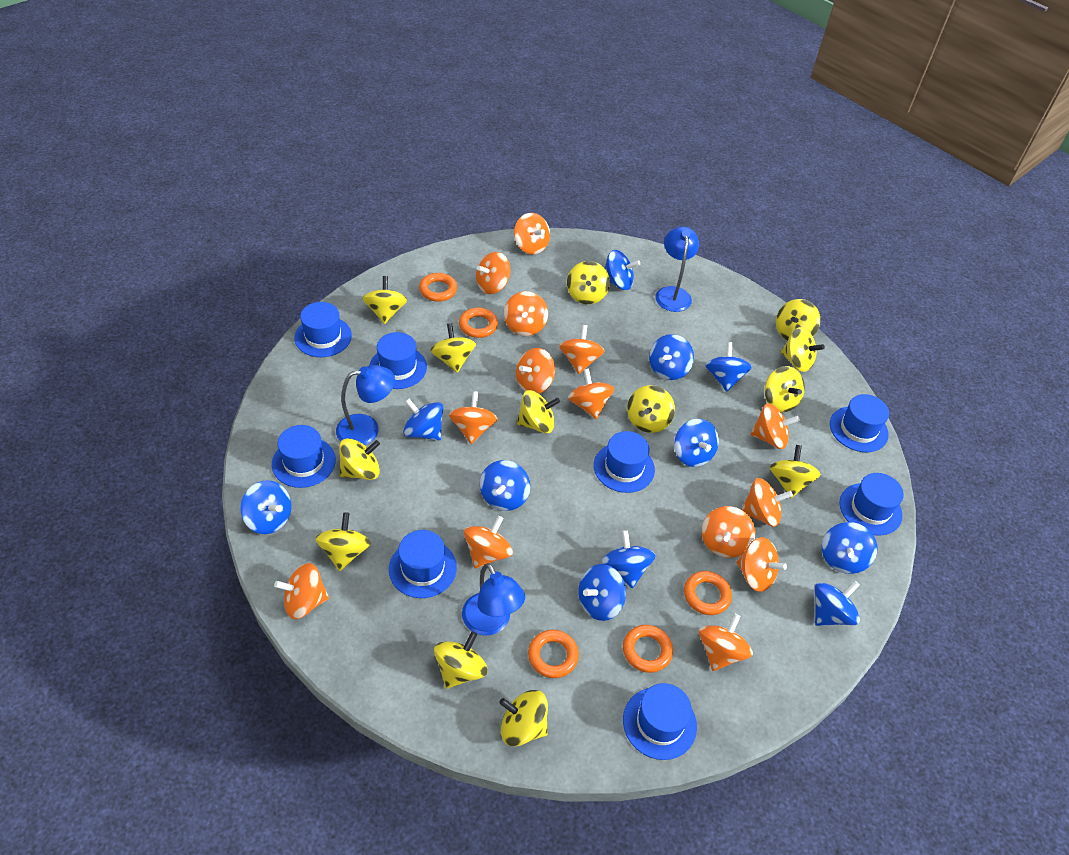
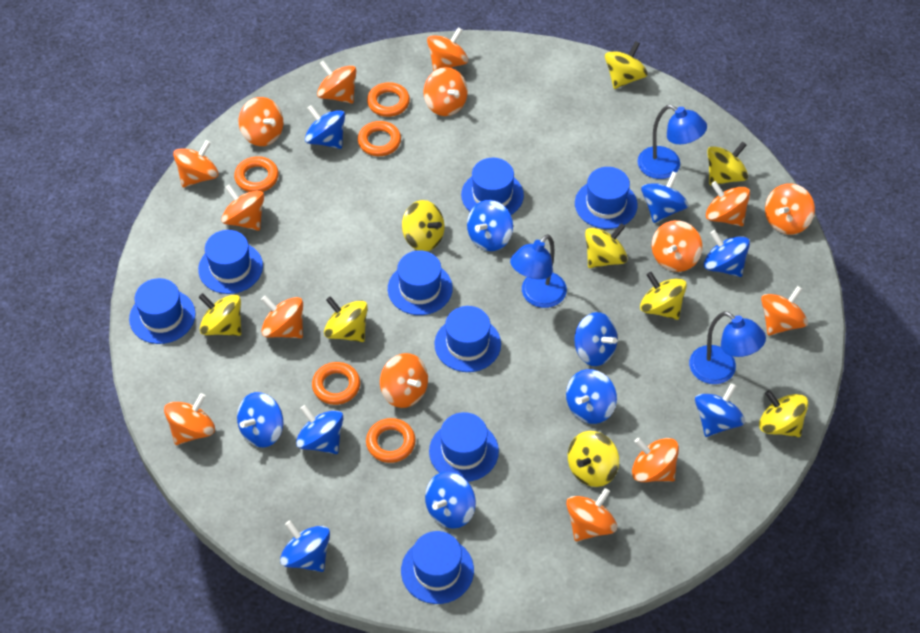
orange spinning top: [274,563,329,619] [449,391,498,444] [464,516,513,568] [476,252,511,294] [504,291,548,336] [514,213,550,254] [516,348,555,394] [559,325,605,374] [568,369,614,419] [699,614,753,671] [702,506,755,558] [736,537,787,592] [741,478,793,527] [750,403,800,449] = 14 -> [164,393,215,445] [173,140,218,188] [221,184,264,231] [239,97,283,146] [261,296,303,338] [317,60,357,104] [380,353,428,408] [423,67,468,116] [427,27,468,71] [566,488,617,541] [632,438,679,482] [652,220,702,272] [706,181,750,226] [761,286,808,335] [765,183,815,235] = 15
yellow spinning top: [315,512,371,571] [339,438,380,480] [363,276,407,324] [430,323,476,373] [434,631,488,689] [499,690,548,747] [517,390,560,433] [567,261,610,304] [627,385,675,433] [764,366,805,412] [770,445,821,498] [776,299,820,341] [781,327,825,372] = 13 -> [198,293,241,336] [324,296,368,342] [402,200,445,251] [568,431,619,487] [585,223,628,268] [605,41,648,89] [640,272,687,320] [707,141,748,186] [759,390,808,437] = 9

